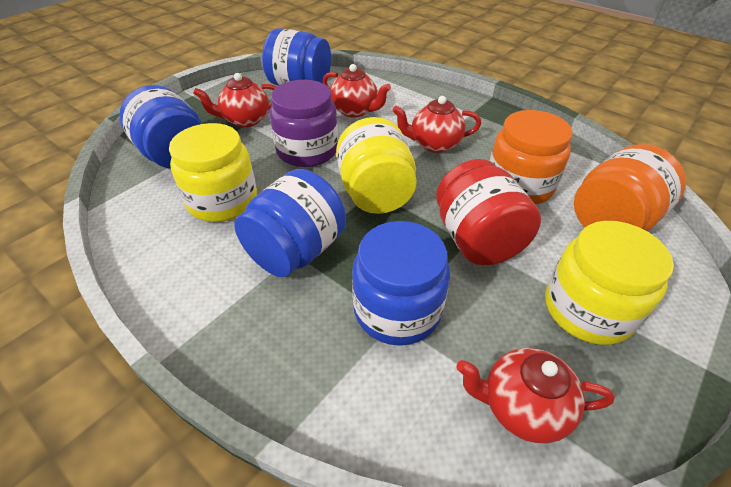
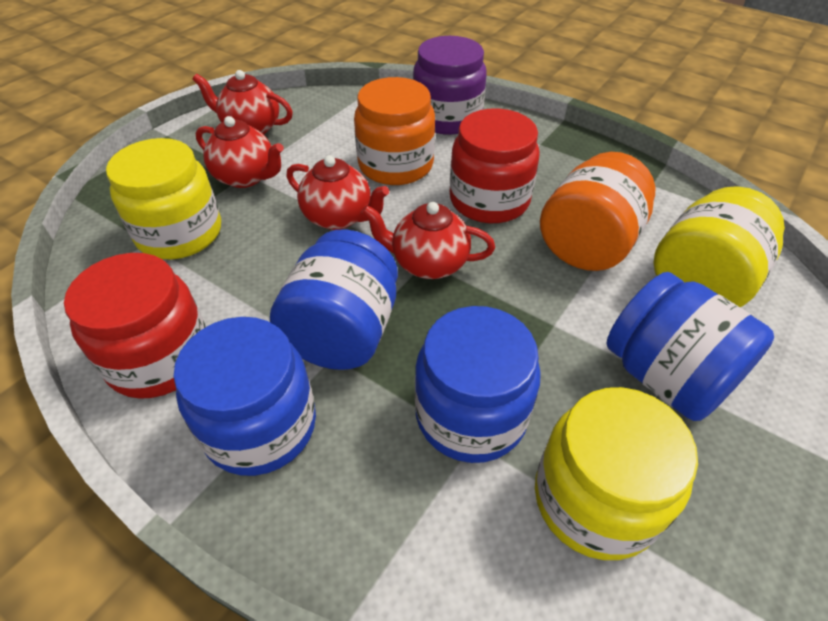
red jar: [436,159,541,265] = 1 -> [64,253,206,399] [450,108,540,223] = 2

